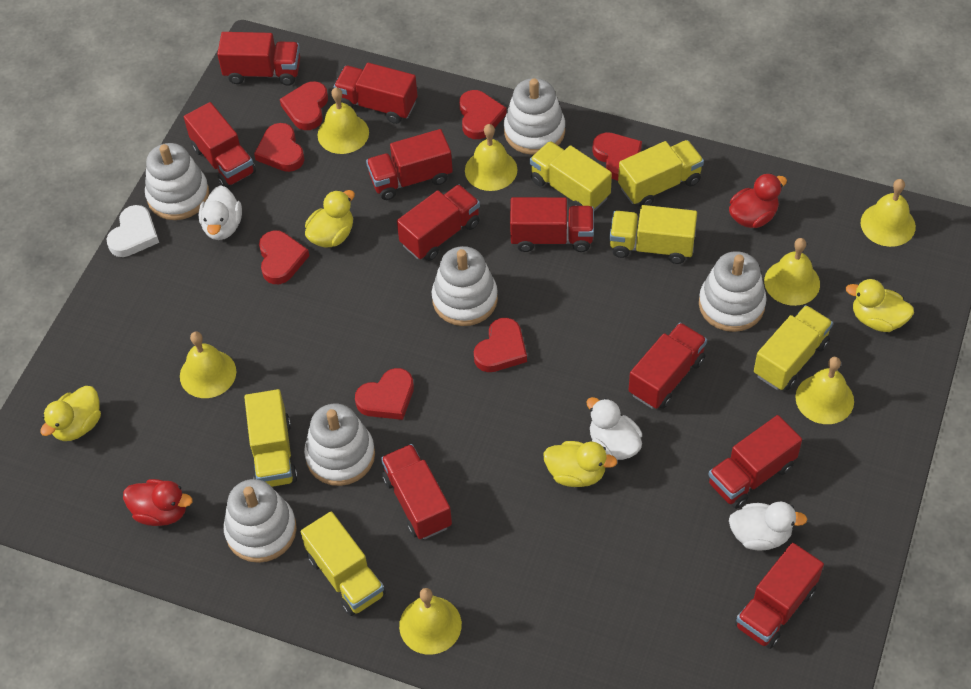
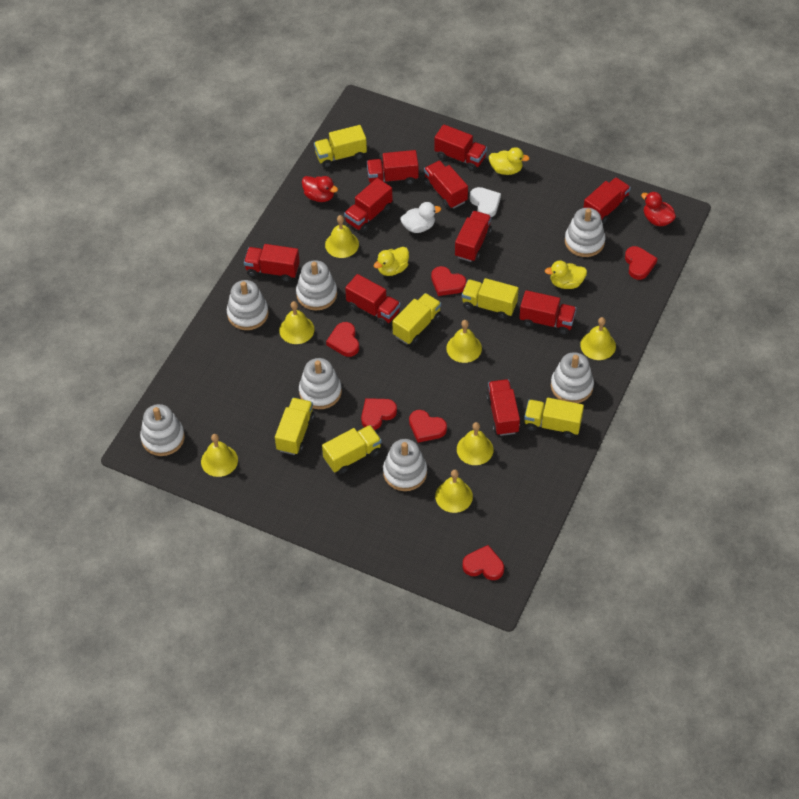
red heart: [254,123,304,172] [259,230,309,284] [280,81,328,130] [355,368,414,420] [459,90,507,139] [474,318,527,372] [592,132,642,181] = 7 -> [326,322,359,357] [361,398,397,430] [409,410,447,443] [431,266,466,296] [462,545,504,580] [625,246,658,280] = 6
white duck: [199,185,242,240] [586,397,642,460] [729,501,807,550] = 3 -> [400,202,441,233] = 1
white stacking toy: [145,143,209,220] [223,479,297,563] [304,404,375,486] [432,246,498,326] [504,78,565,155] [699,251,767,332] = 6 -> [140,404,185,456] [227,280,269,330] [296,260,337,311] [299,358,342,409] [383,439,427,491] [551,352,594,403] [565,208,605,257] = 7
yellow duck: [40,386,101,441] [305,190,355,248] [543,441,617,487] [846,279,914,332] = 4 -> [374,247,409,276] [489,147,530,175] [545,260,587,289] = 3

